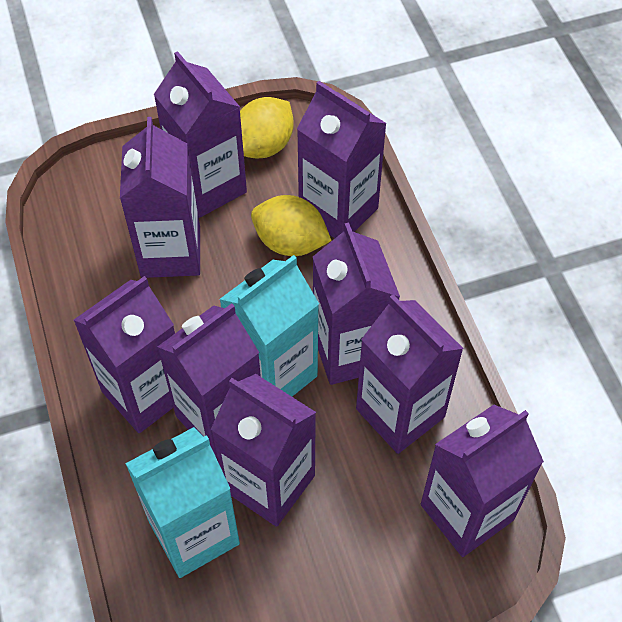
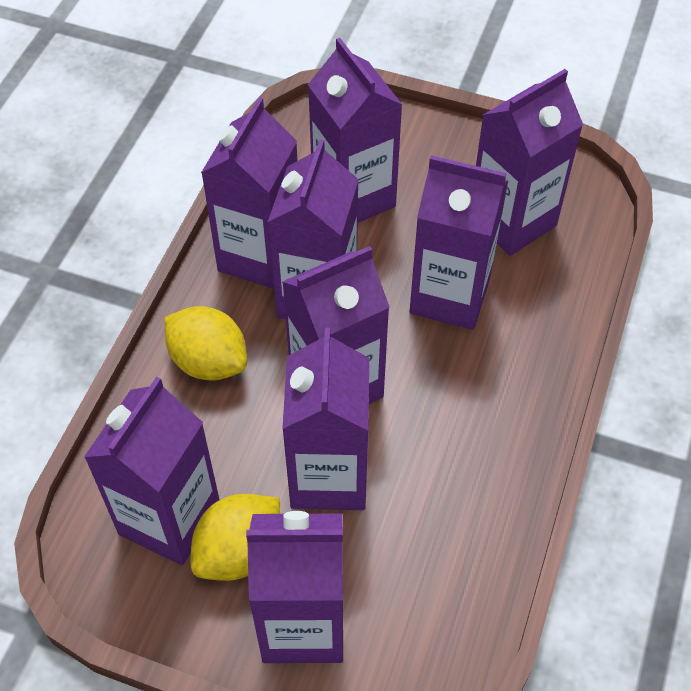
turquoise carton: [125,427,240,578] [219,255,319,396] = 2 -> none = 0

